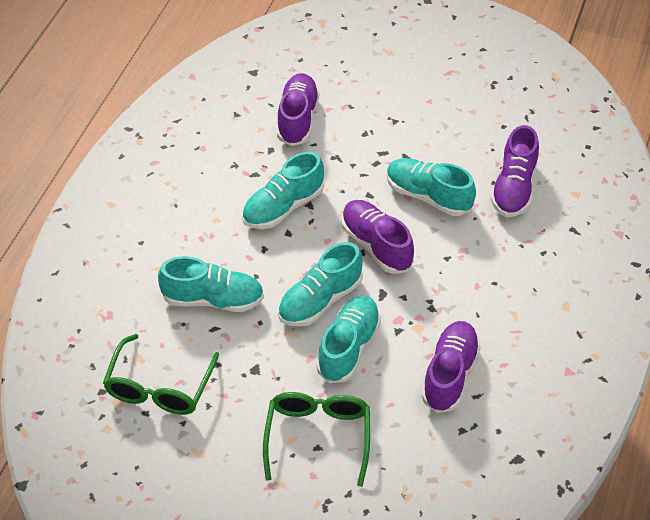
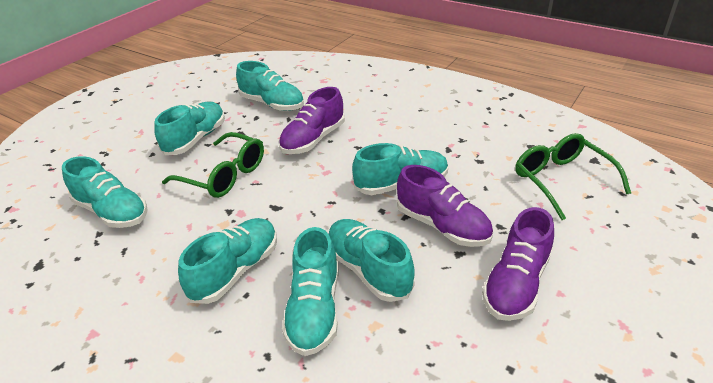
purple shoe: [277,73,320,146] [342,200,414,274] [422,321,481,413] [491,125,539,217] = 4 -> [279,87,345,154] [397,165,493,247] [482,207,554,321] = 3
turquoise shoe: [158,256,264,312] [242,152,324,229] [278,242,363,327] [316,296,381,383] [387,158,476,216] = 5 -> [62,156,148,228] [154,102,225,155] [178,218,277,304] [236,61,304,111] [282,227,338,356] [329,219,415,302] [352,143,448,195] = 7

